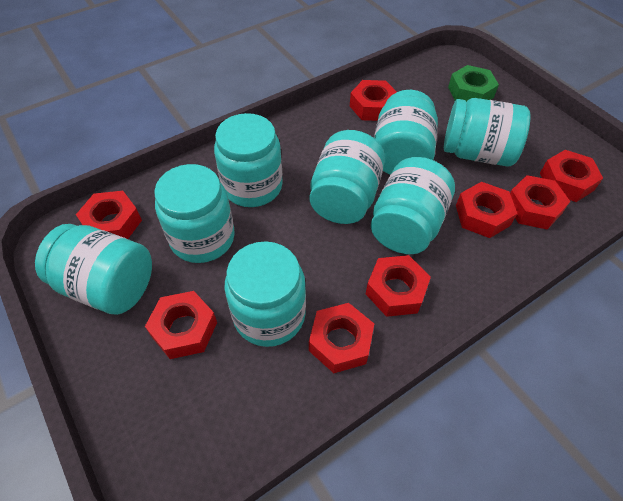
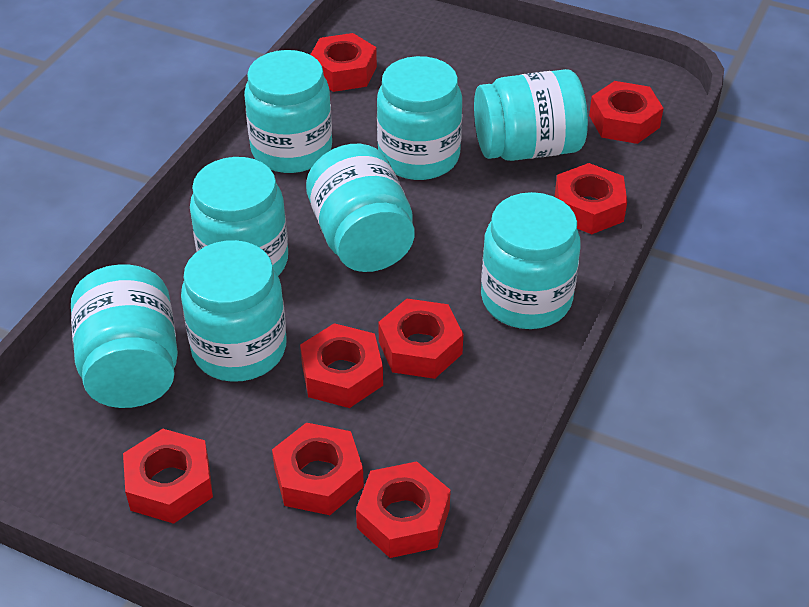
green nut: [448,65,499,101] = 1 -> none = 0

